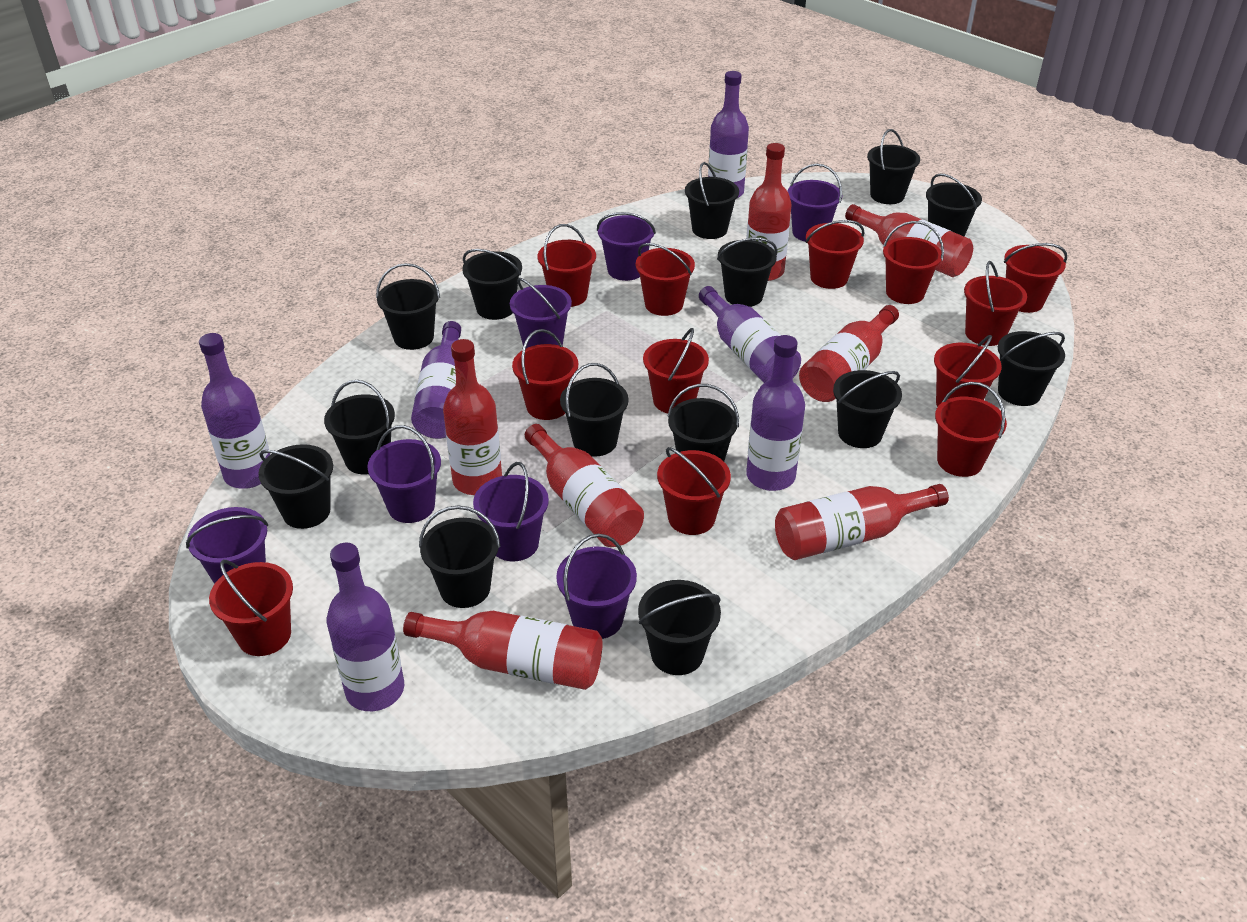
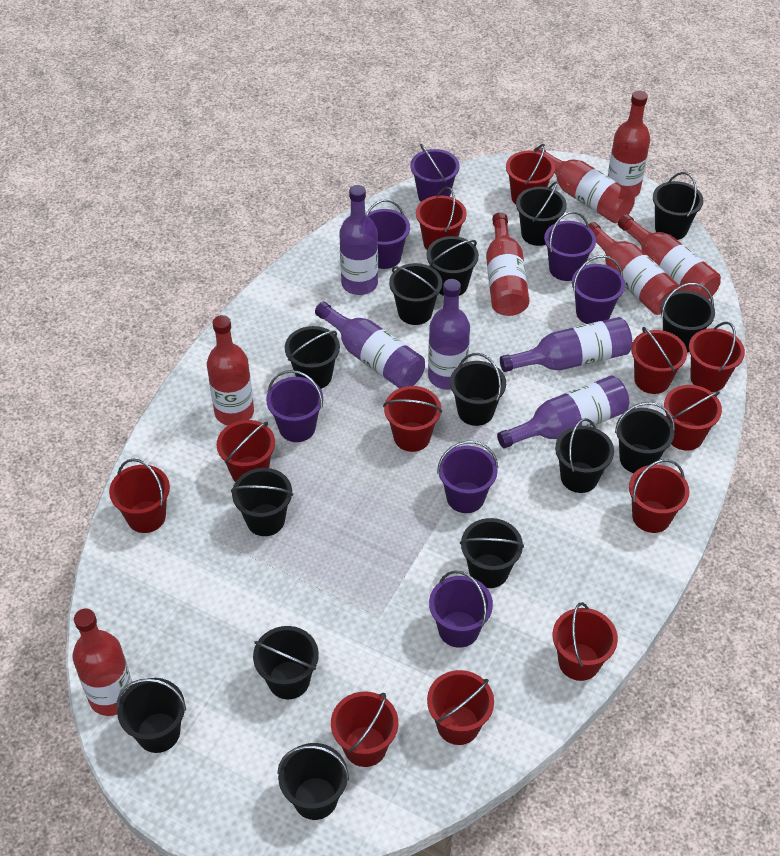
purple bottle: [199,333,270,489] [327,543,404,711] [411,321,461,439] [699,286,801,383] [708,71,749,199] [746,335,805,491] = 6 -> [315,302,425,388] [339,185,378,295] [428,279,470,390] [497,376,629,449] [500,317,632,372] = 5

